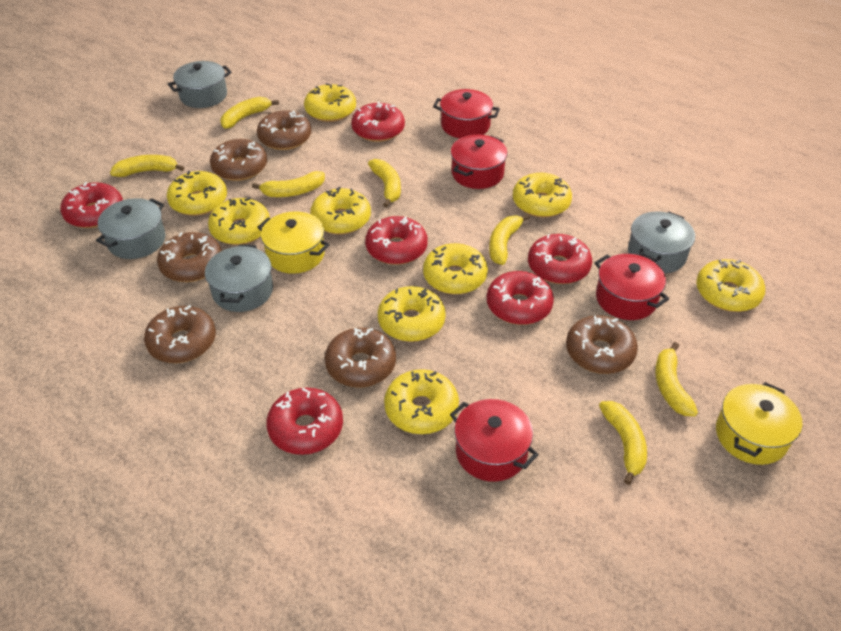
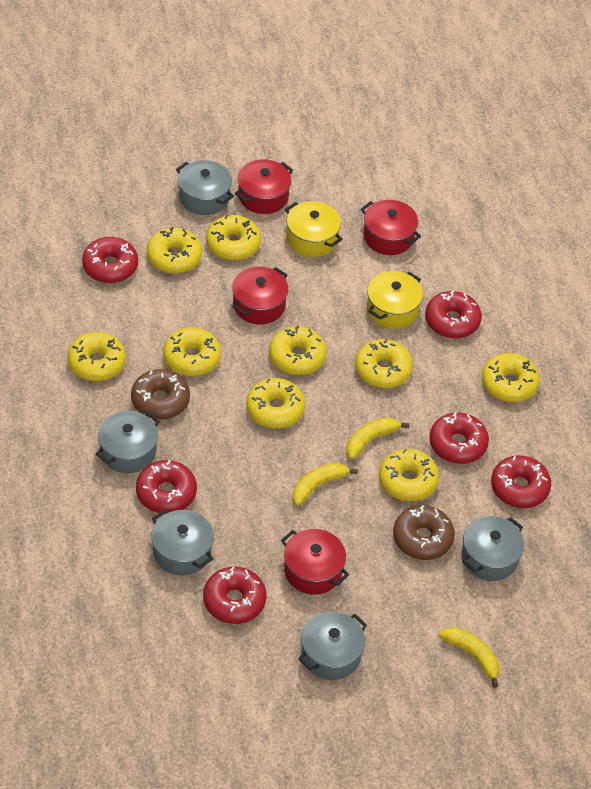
brown donut: [144,305,216,363] [157,232,222,282] [210,139,267,181] [257,110,311,150] [325,328,396,387] [566,315,638,374] = 6 -> [131,369,190,420] [393,505,455,560] = 2
grey pot: [96,198,165,259] [168,61,232,108] [205,244,273,312] [628,211,695,274] = 4 -> [96,411,160,473] [151,509,214,575] [176,160,234,215] [298,612,367,680] [462,516,524,581] = 5
yellow banana: [110,155,184,177] [220,97,279,129] [252,171,325,197] [368,159,401,207] [489,214,530,265] [599,401,647,485] [655,342,698,416] = 7 -> [292,463,358,506] [346,417,409,460] [439,627,500,688] = 3

